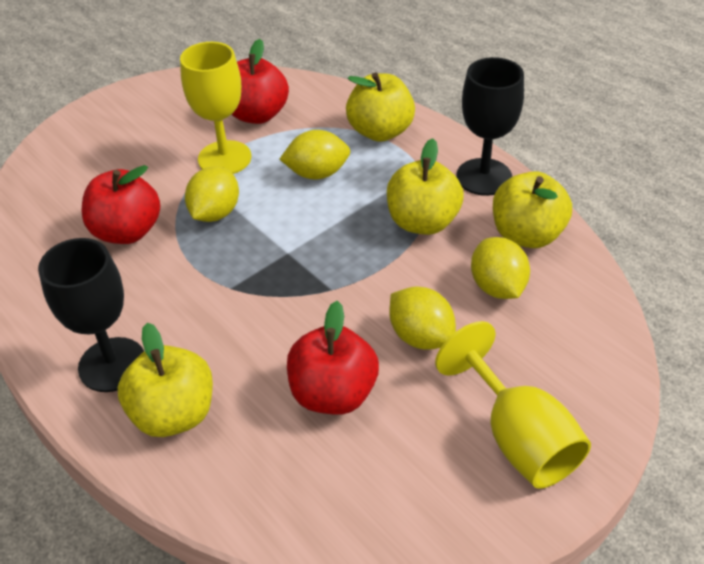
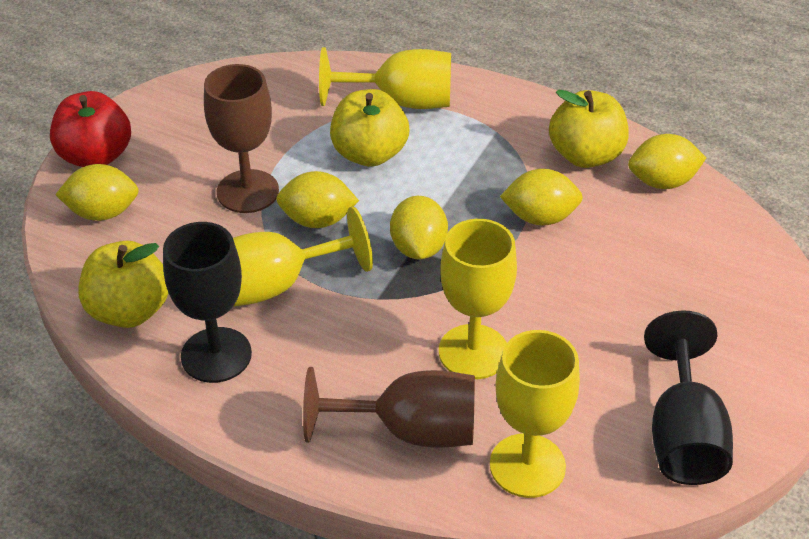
brown goblet: none = 0 -> [204,64,279,213] [303,367,475,448] = 2
red apple: [82,165,160,244] [231,39,289,124] [287,301,379,415] = 3 -> [50,91,131,167] = 1
yellow apple: [118,323,213,437] [346,72,415,142] [387,138,464,235] [493,171,572,248] = 4 -> [79,241,169,328] [330,89,409,167] [549,90,629,168] = 3
yellow goblet: [180,42,251,174] [435,321,591,489] = 2 -> [233,206,373,307] [319,47,451,109] [439,219,517,379] [490,330,580,498] = 4
yellow lemon: [185,166,239,222] [280,130,350,180] [390,286,456,349] [471,237,530,299] = 4 -> [55,164,139,221] [276,171,359,228] [390,196,448,260] [500,169,583,226] [628,134,706,189] = 5

